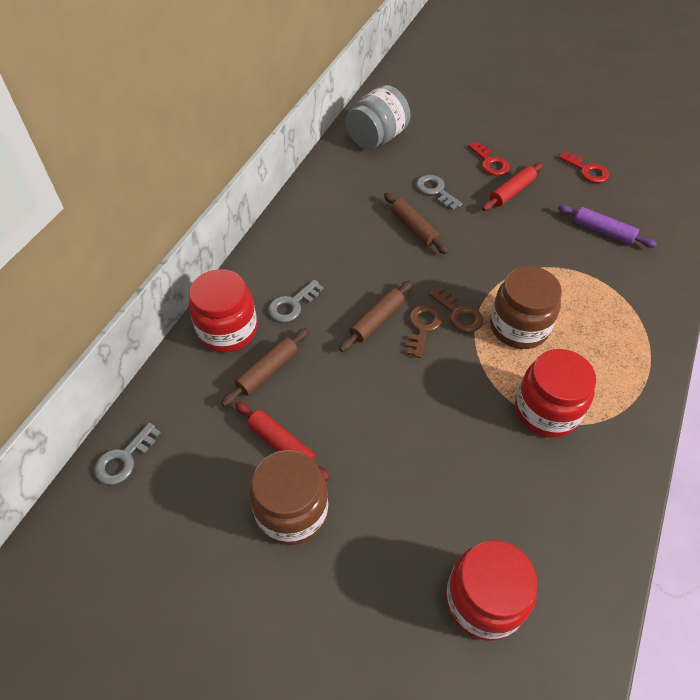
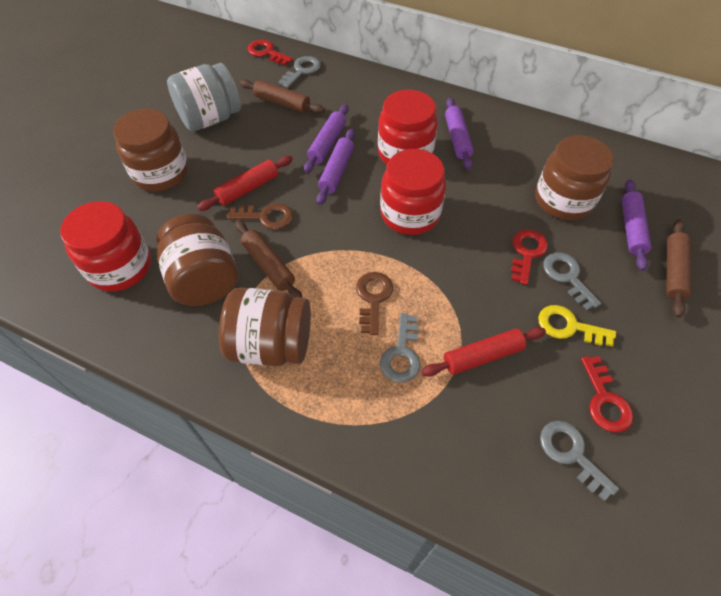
brown jar: [250,450,328,545] [490,266,562,349] = 2 -> [113,109,188,192] [156,214,238,306] [219,287,311,366] [535,135,614,220] = 4
grey key: [94,423,161,485] [268,280,323,322] [416,175,462,210] = 3 -> [278,56,321,88] [380,313,420,383] [540,421,619,501] [543,253,601,310] = 4
purple rolling pin: [558,205,657,248] = 1 -> [304,104,349,173] [316,129,355,205] [445,98,474,170] [622,179,652,271] = 4
red key: [468,142,510,176] [558,151,609,183] = 2 -> [248,40,293,65] [511,229,548,285] [581,356,633,433] = 3
yellow key: none = 0 -> [538,305,616,346] = 1

